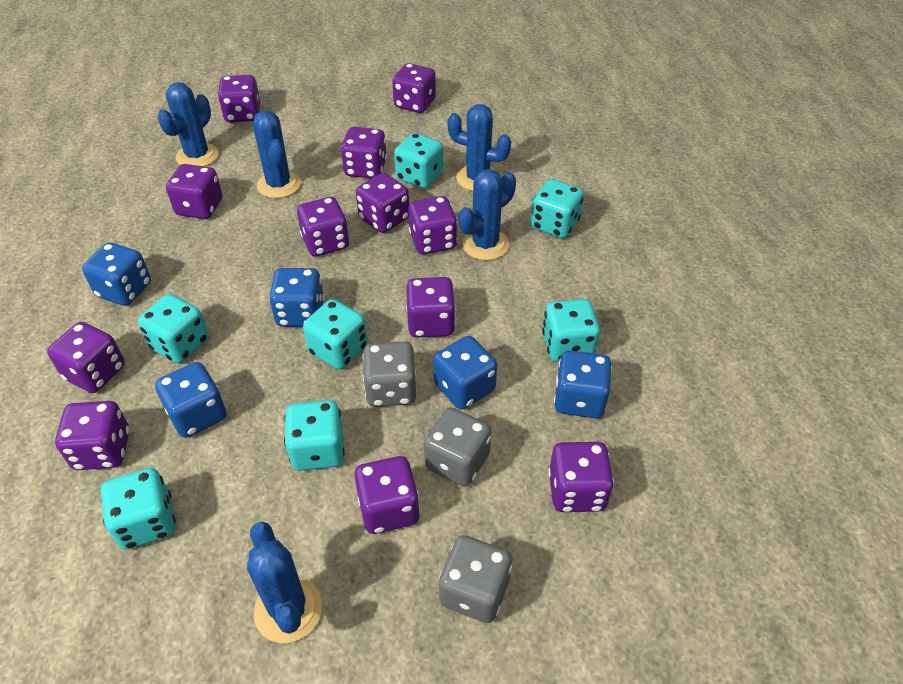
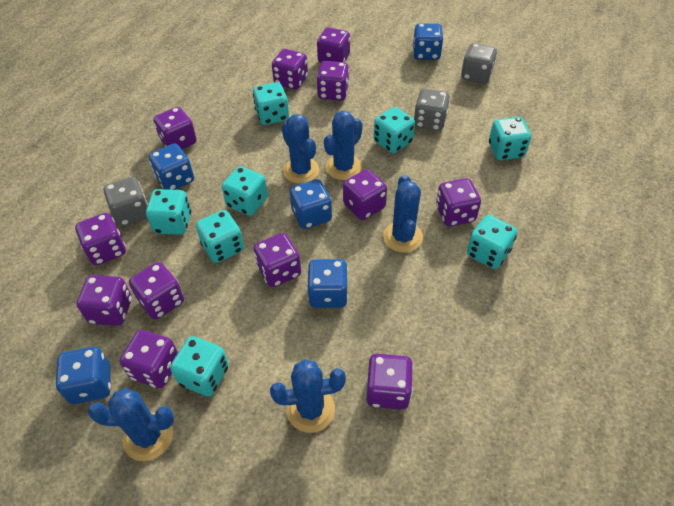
turquoise dice: [101,468,176,549] [138,294,209,363] [284,400,345,471] [303,299,368,370] [394,133,443,189] [531,179,584,238] [542,299,600,362] = 7 -> [146,189,191,235] [170,336,229,397] [196,210,244,263] [222,166,268,216] [253,82,289,125] [374,107,415,154] [467,215,517,269] [489,117,531,160] = 8

